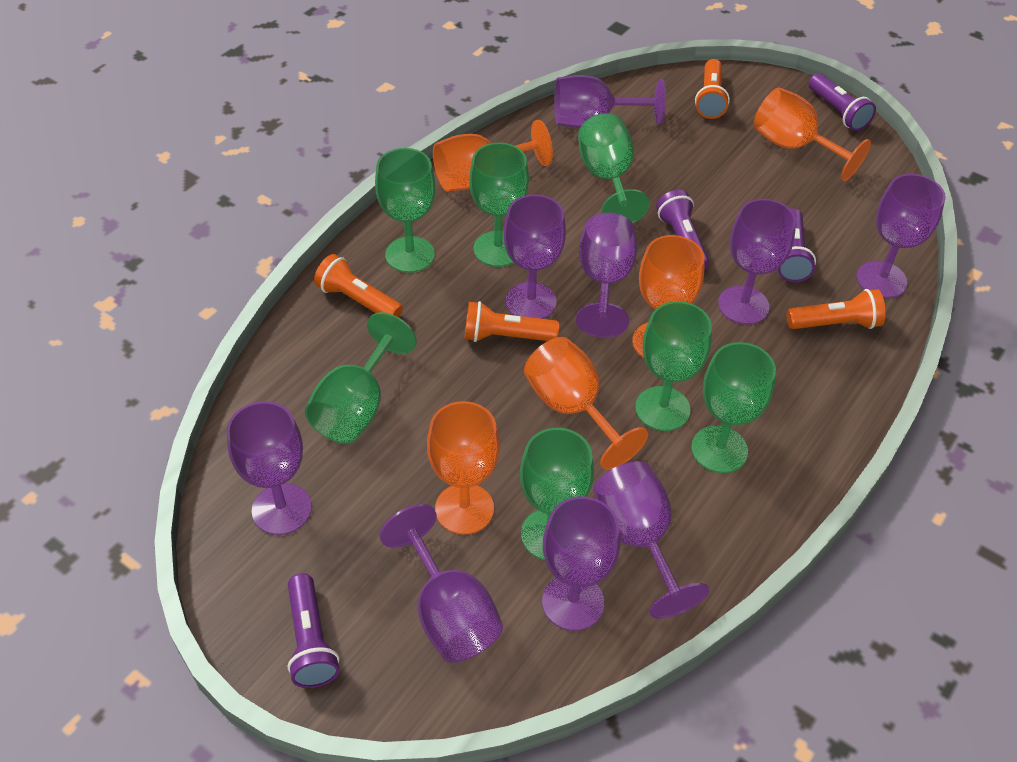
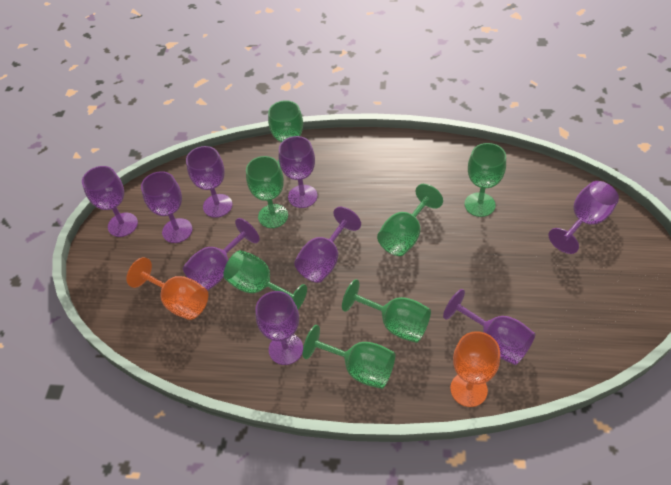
orange flashlight: [314,254,403,317] [464,301,559,342] [695,59,730,119] [787,289,885,329] = 4 -> none = 0
orange goblet: [427,401,500,535] [433,120,553,192] [524,337,648,470] [632,235,705,358] [753,87,871,181] = 5 -> [126,257,208,320] [450,331,500,407] = 2
purple flashlight: [288,573,339,688] [656,190,709,270] [778,208,816,282] [808,73,876,131] = 4 -> none = 0

